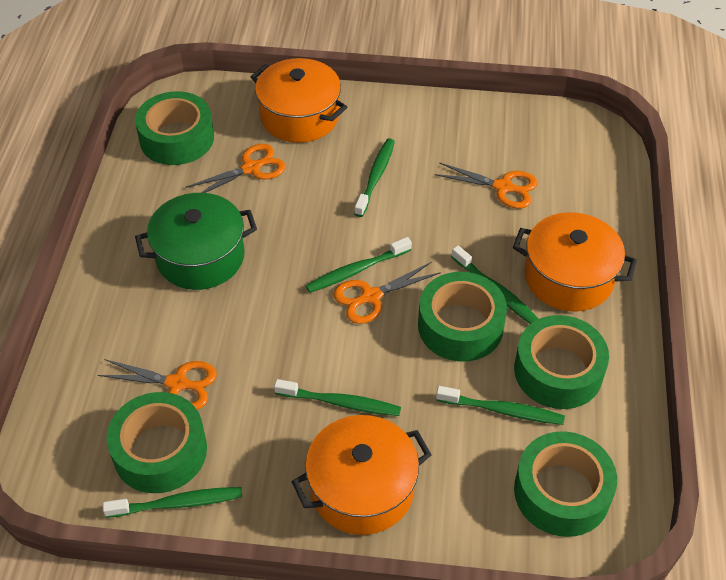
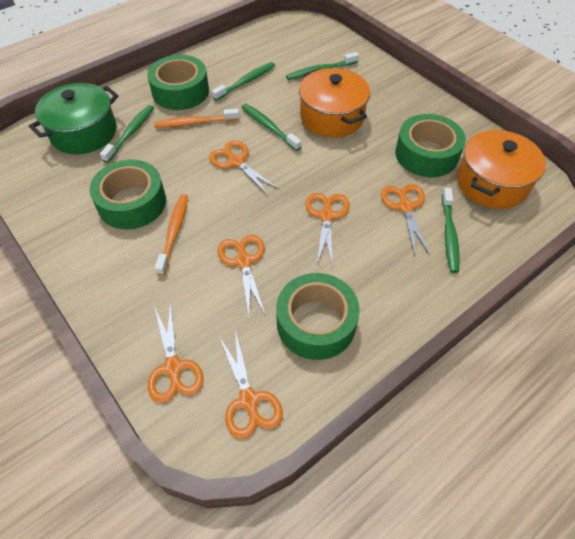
green tape: [106,392,207,493] [135,91,214,165] [418,272,507,362] [514,315,609,409] [514,431,617,537] = 5 -> [89,160,166,230] [147,55,209,110] [276,273,360,360] [395,114,466,177] = 4
green toothbrush: [103,487,242,518] [274,379,401,416] [305,237,412,293] [354,138,395,217] [436,386,565,425] [451,245,538,324] = 6 -> [100,105,154,163] [212,62,275,101] [242,104,301,151] [286,52,359,80] [442,188,460,273] = 5
orange pot: [251,58,347,143] [292,415,432,535] [513,212,637,312] = 3 -> [299,68,370,138] [457,130,546,209] = 2
orange scissors: [98,359,217,410] [185,144,286,193] [333,262,441,324] [434,162,538,209] = 4 -> [147,302,204,403] [209,140,278,196] [217,235,265,314] [219,331,283,439] [305,193,350,264] [381,184,430,255] = 6
orange toothbrush: none = 0 -> [154,108,239,128] [155,194,188,276] = 2

